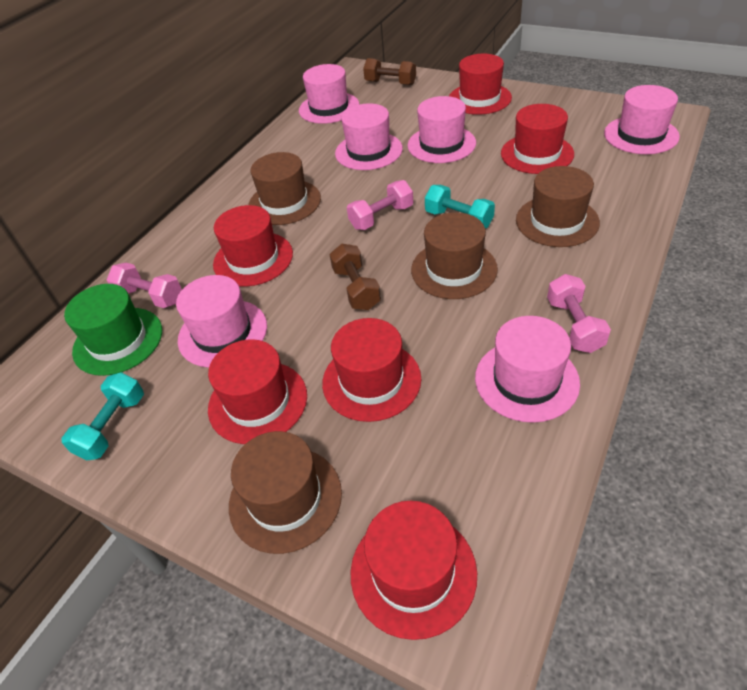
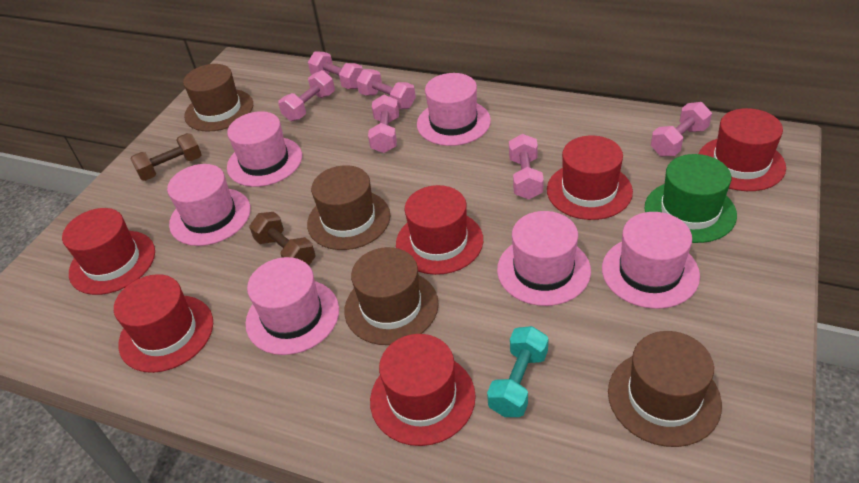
pink dumbbell: [107,263,182,308] [347,180,413,230] [547,274,611,353] = 3 -> [278,70,335,121] [308,51,363,89] [356,69,416,109] [368,95,399,153] [509,134,544,199] [651,102,712,156] = 6
turquoise dumbbell: [61,372,144,460] [425,185,495,229] = 2 -> [487,326,548,417] = 1

